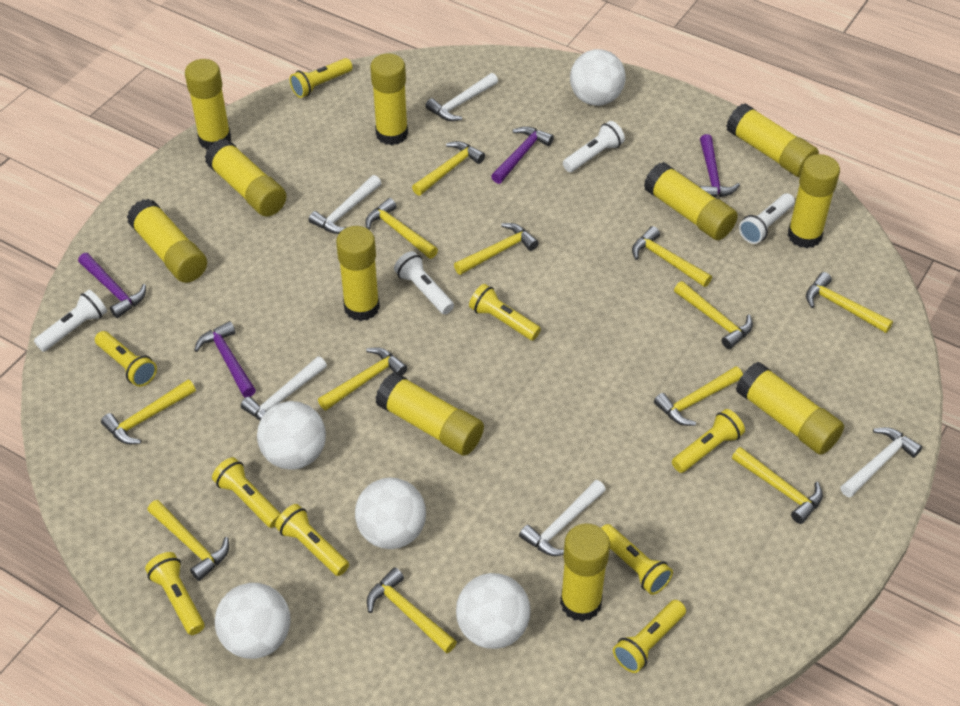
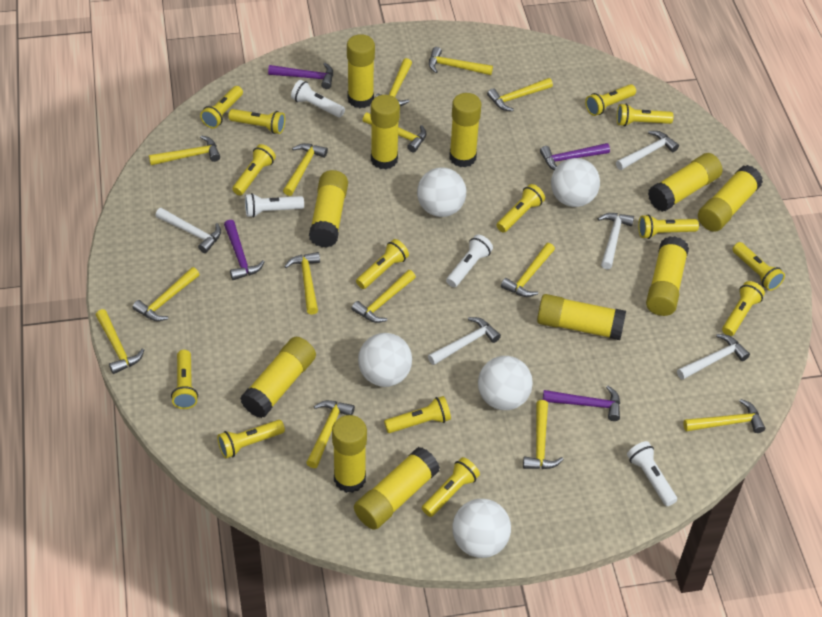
yellow flashlight: [95,331,157,387] [145,552,205,635] [212,457,281,528] [275,504,349,576] [290,58,353,98] [469,284,541,340] [601,524,673,595] [613,600,686,673] [672,409,745,473] = 9 -> [171,350,198,409] [200,86,243,128] [217,420,285,458] [228,109,285,134] [232,144,276,195] [356,239,409,289] [384,396,451,433] [422,457,480,517] [497,184,545,233] [585,84,636,116] [617,104,674,126] [638,215,699,239] [722,281,765,336] [733,242,785,291] = 14
yellow hammer: [101,380,196,444] [147,500,229,581] [318,347,407,411] [365,198,438,259] [367,567,457,654] [412,141,485,196] [454,223,539,275] [632,226,712,287] [654,366,743,426] [674,281,753,349] [732,447,823,524] [806,272,893,333] = 12 -> [96,309,144,374] [133,267,200,321] [149,135,220,165] [283,143,328,196] [284,252,320,315] [306,400,355,468] [351,270,416,323] [363,113,427,153] [376,58,412,106] [429,47,493,75] [487,78,553,111] [501,243,555,297] [523,400,564,469] [683,399,765,433] = 14

